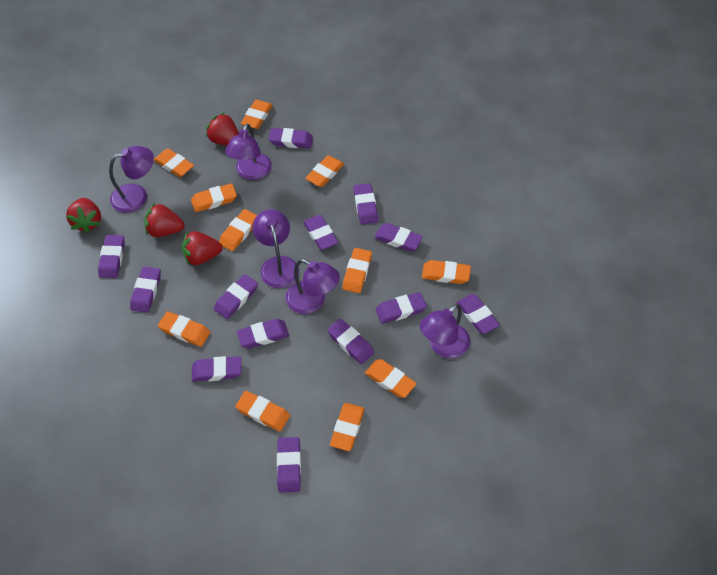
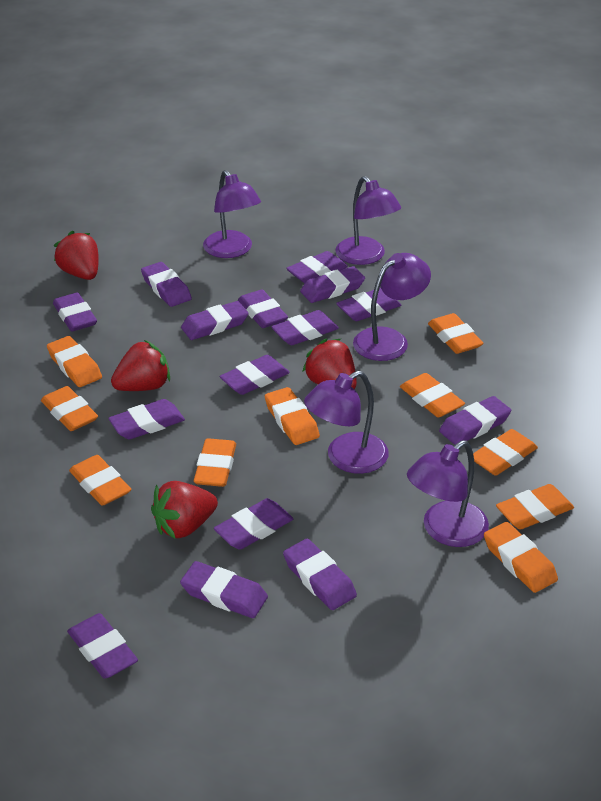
orange eraser: [154,148,194,177] [158,311,210,347] [191,183,237,212] [219,209,257,251] [235,391,290,432] [241,100,273,129] [305,155,344,187] [330,403,365,451] [342,248,372,293] [365,359,417,398] [422,260,471,284] = 11 -> [41,386,98,431] [47,336,102,387] [69,455,131,506] [193,438,236,487] [265,387,320,445] [400,373,465,417] [428,313,483,354] [473,429,538,476] [484,522,558,593] [496,484,574,529] = 10
purple eraser: [98,235,125,278] [130,267,161,313] [192,356,241,382] [214,274,258,319] [237,319,289,348] [269,128,313,149] [277,437,301,493] [303,215,339,250] [327,319,375,364] [353,183,378,225] [374,223,423,252] [376,292,427,324] [456,294,500,334] = 13 -> [53,293,97,331] [67,613,138,679] [108,399,185,440] [141,262,192,307] [180,561,268,618] [181,301,249,340] [214,498,293,550] [220,355,290,395] [238,290,288,328] [271,310,339,345] [283,538,357,610] [286,251,348,283] [300,266,365,303] [336,288,401,321] [439,396,511,445] = 15

